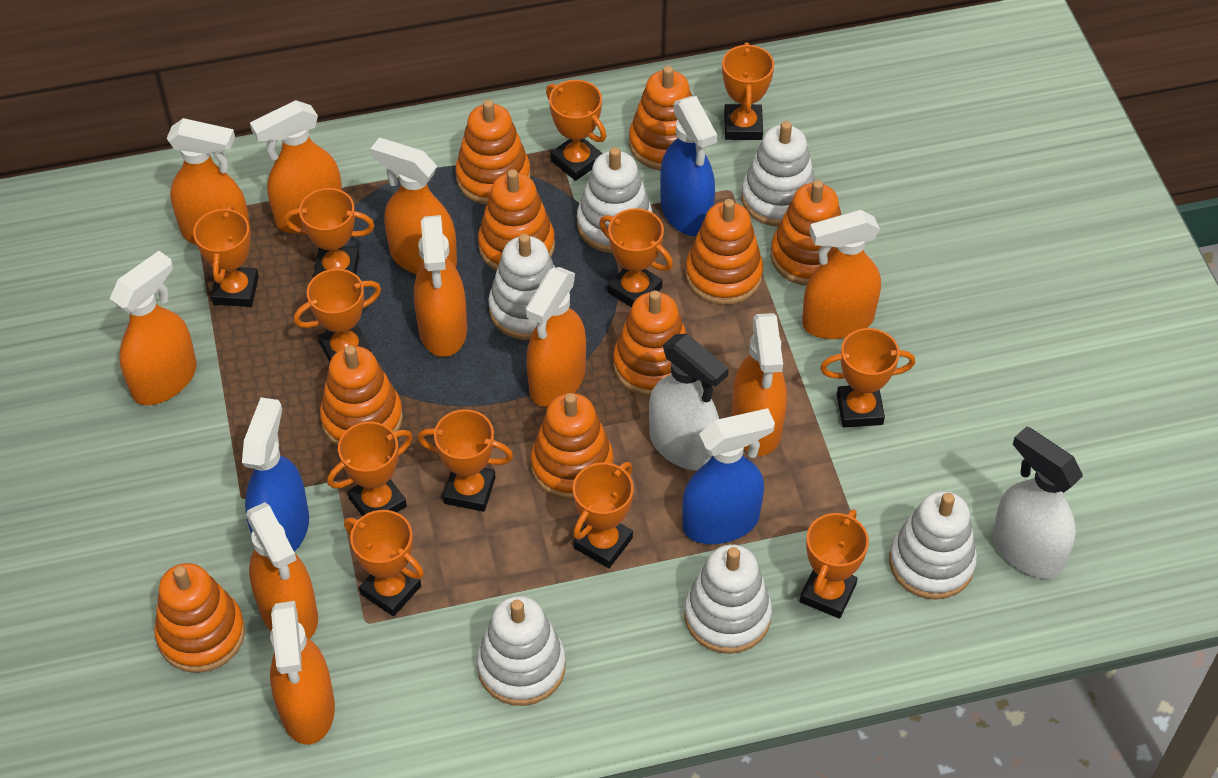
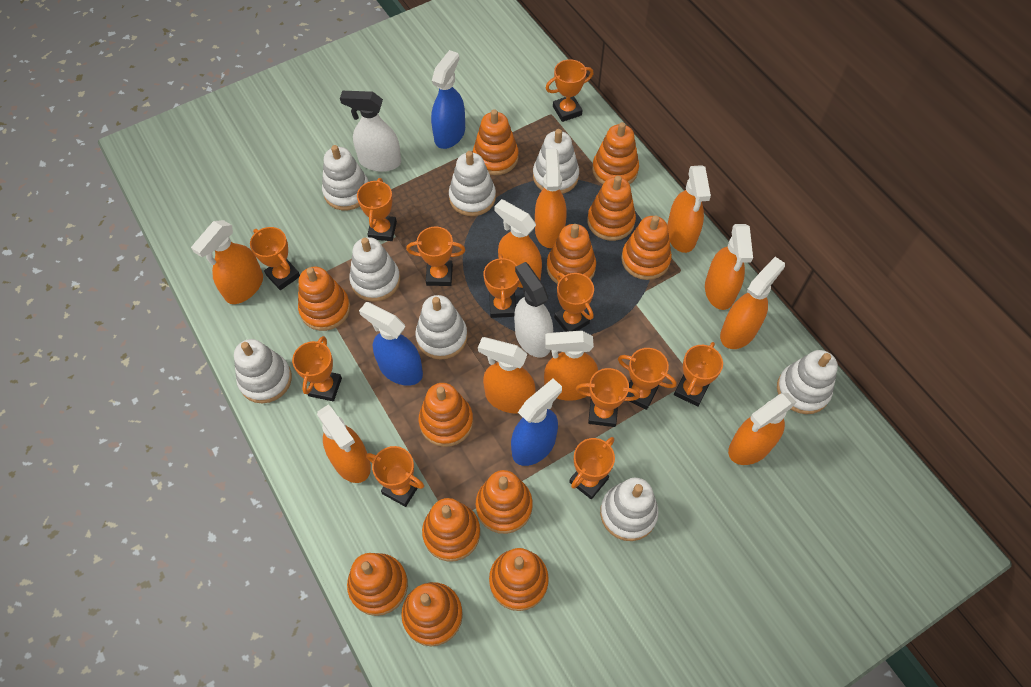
orange stacking toy: [154,563,245,673] [320,345,403,446] [455,100,530,205] [478,169,555,271] [531,393,614,500] [613,290,686,397] [629,66,692,171] [685,199,763,305] [770,180,841,286] = 9 -> [298,267,350,331] [347,553,408,616] [401,582,463,646] [419,383,473,447] [422,498,480,562] [473,109,519,175] [476,470,533,534] [489,548,549,611] [547,224,596,284] [587,176,636,241] [592,122,639,184] [621,215,672,280] = 12
white stacking toy: [477,596,566,706] [488,234,555,340] [577,147,653,253] [684,544,772,654] [741,121,815,227] [889,491,977,600] = 6 -> [234,339,292,403] [322,145,369,210] [349,237,400,302] [415,295,468,360] [449,151,496,216] [533,129,579,194] [600,478,658,541] [777,350,838,414] = 8

